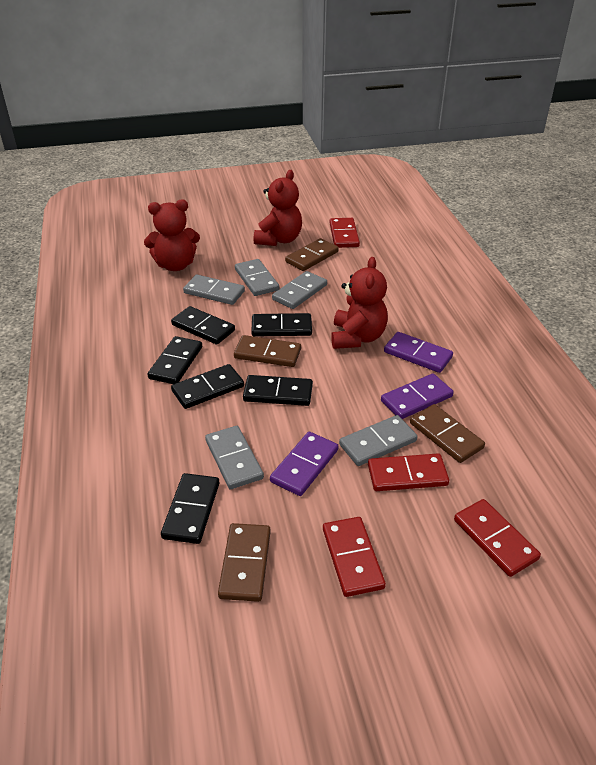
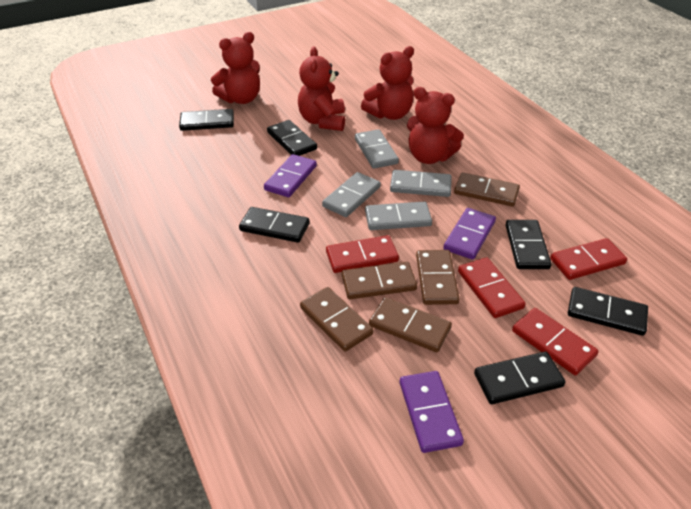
brown domino: [218,523,271,602] [234,335,301,367] [285,238,339,271] [410,404,485,463] = 4 -> [300,287,373,352] [342,262,417,299] [369,297,452,352] [416,250,460,305] [454,172,520,207] = 5
grey domino: [183,275,245,305] [205,426,264,490] [235,259,279,296] [272,271,327,309] [339,415,418,466] = 5 -> [322,172,381,217] [355,129,399,169] [365,201,432,230] [390,170,452,197] = 4
red teddy bear: [144,199,200,271] [254,170,302,246] [331,257,388,349] = 3 -> [211,32,260,104] [298,46,345,131] [361,46,414,120] [407,87,464,164] = 4

